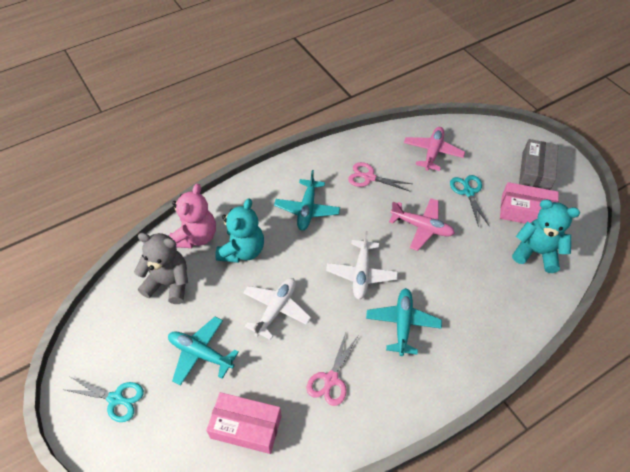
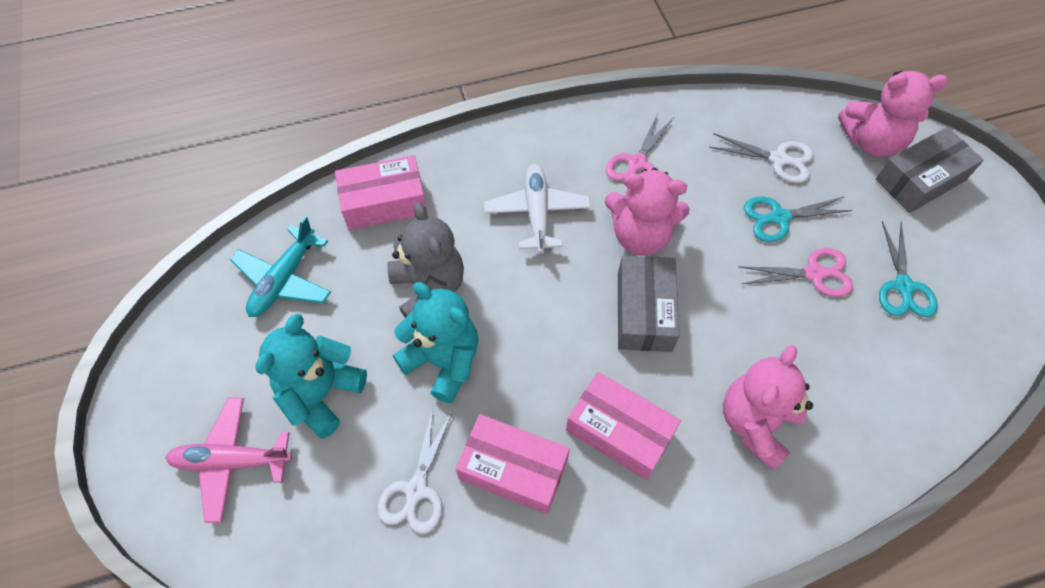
grey box: [519,139,558,190] = 1 -> [618,256,679,352] [876,127,984,213] = 2
pink box: [206,392,281,454] [500,182,559,224] = 2 -> [335,155,427,230] [456,414,570,514] [566,372,681,480] = 3
pink plane: [389,198,455,251] [404,127,465,171] = 2 -> [165,398,292,523] = 1
pink teddy bear: [169,184,216,248] = 1 -> [605,168,690,256] [723,345,813,470] [838,71,948,157] = 3
turquoise plane: [168,317,239,385] [274,170,340,231] [366,288,442,356] = 3 -> [230,216,331,317] = 1
white plane: [243,278,311,340] [326,231,398,300] = 2 -> [484,164,591,253] = 1
white scissors: none = 0 -> [377,408,453,534] [709,133,813,183] = 2

